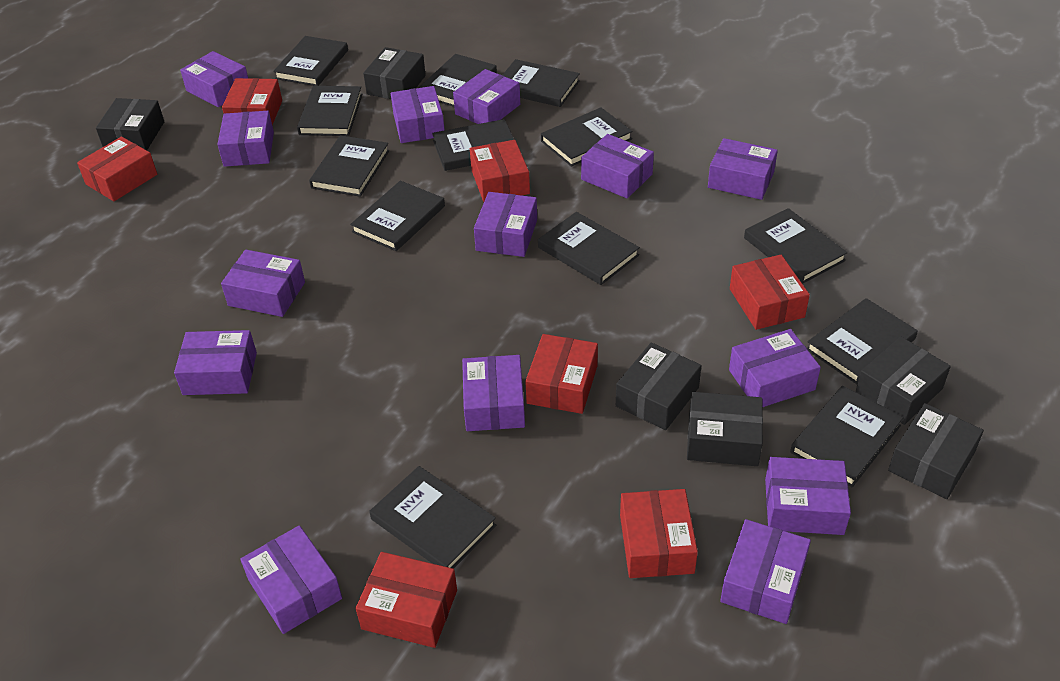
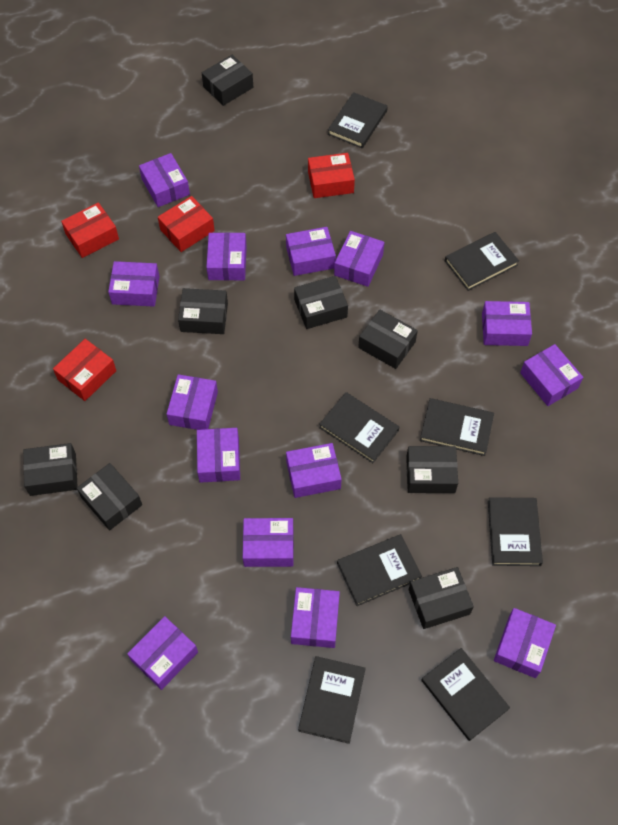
black book: [273,36,348,86] [297,86,362,136] [309,135,389,197] [350,181,445,251] [369,466,496,569] [419,54,497,107] [432,119,514,171] [503,59,580,107] [538,212,640,285] [541,107,632,167] [744,208,848,284] [790,386,904,487] [807,298,918,384] = 13 -> [298,656,366,744] [319,392,399,463] [328,92,388,148] [337,534,422,606] [420,398,494,456] [421,648,510,741] [445,232,519,291] [488,497,543,566] = 8
black box: [96,98,164,150] [363,47,426,99] [616,342,701,430] [687,392,763,466] [855,336,951,425] [888,403,984,499] = 6 -> [23,443,78,496] [77,463,142,530] [178,288,228,334] [202,55,253,106] [294,276,348,329] [358,310,418,369] [406,446,458,493] [409,567,474,629] = 8
red box: [77,136,157,201] [222,78,282,125] [356,552,457,648] [470,140,530,202] [525,334,598,414] [620,489,698,578] [730,255,810,330] = 7 -> [53,339,116,401] [61,203,119,258] [158,196,215,252] [308,153,355,198] = 4

